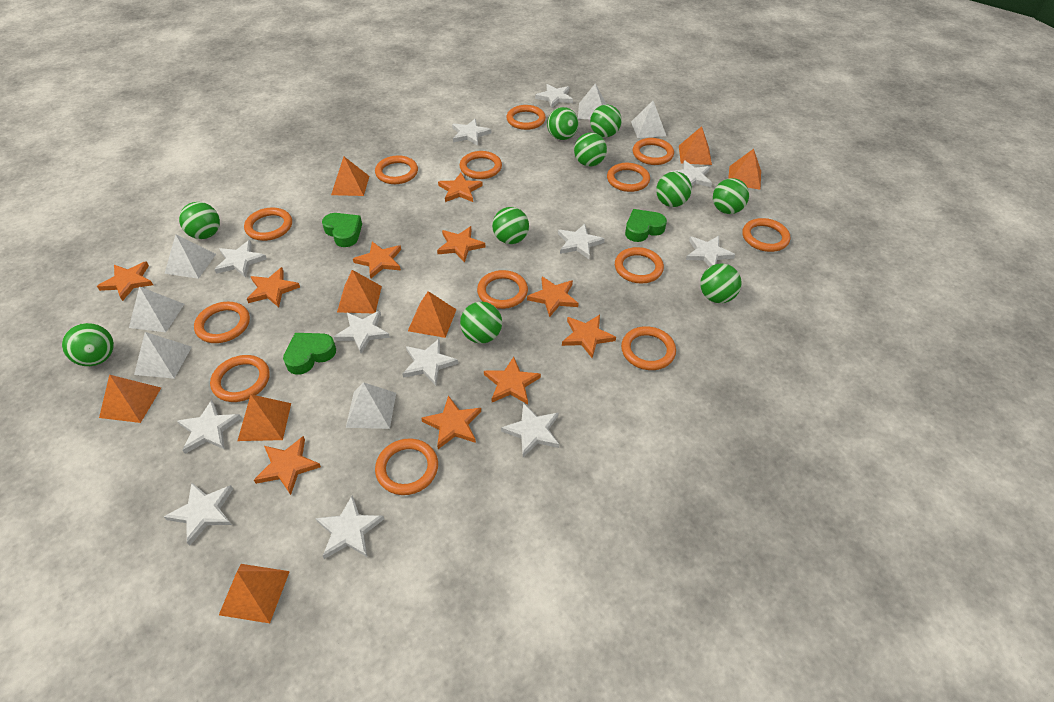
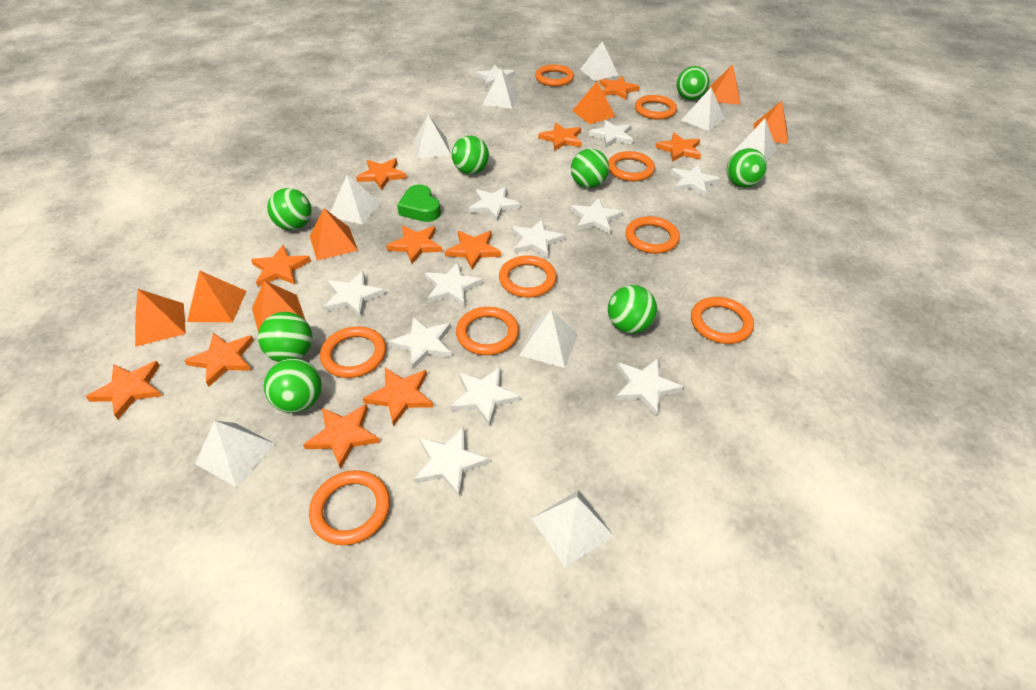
green ball: [62,323,114,366] [179,202,220,239] [460,302,502,344] [492,207,529,244] [547,107,578,140] [574,132,607,167] [590,105,622,137] [656,171,692,207] [700,263,742,303] [713,178,749,214] = 10 -> [258,312,312,362] [264,359,322,413] [267,188,311,230] [452,136,489,175] [571,149,609,188] [608,285,657,334] [677,66,710,100] [727,148,767,188] = 8
green heart: [283,333,336,375] [322,213,362,247] [625,209,667,242] = 3 -> [397,184,441,222] = 1
orange pyramid: [99,375,161,423] [219,564,290,623] [238,394,291,441] [331,157,369,196] [337,270,382,313] [408,291,457,338] [679,126,712,165] [728,149,761,190] = 8 -> [135,289,186,347] [187,270,246,322] [252,280,306,332] [310,208,358,261] [572,82,616,124] [708,64,741,105] [754,101,788,144] = 7
orange ring: [194,302,250,343] [210,355,270,402] [244,208,292,241] [375,155,418,184] [375,439,438,495] [460,151,502,179] [477,270,528,309] [506,105,546,130] [607,163,650,192] [615,247,664,284] [621,326,676,370] [633,138,674,165] [742,218,791,252] = 13 -> [309,470,390,545] [320,326,386,378] [456,307,519,355] [499,256,557,298] [535,64,574,87] [608,151,655,182] [625,216,680,254] [635,95,677,120] [691,297,754,344] = 9
orange star: [97,261,153,301] [247,267,300,307] [254,436,321,495] [353,241,401,278] [421,395,481,449] [437,226,485,263] [438,173,483,202] [484,357,541,404] [527,277,579,317] [562,315,616,358] = 10 -> [86,361,162,419] [184,333,254,387] [251,245,311,287] [303,404,380,469] [356,158,407,190] [363,368,433,427] [386,225,442,264] [445,231,501,270] [538,123,582,151] [600,76,640,100] [655,133,701,162] = 11
white pyramid: [129,286,184,332] [134,332,192,379] [165,234,216,279] [346,382,396,429] [578,84,607,119] [631,101,666,138] = 6 -> [195,421,275,487] [330,175,381,225] [413,114,451,159] [483,68,520,109] [519,310,578,368] [531,490,614,567] [580,41,619,81] [681,88,725,131] [732,119,777,161] = 9

